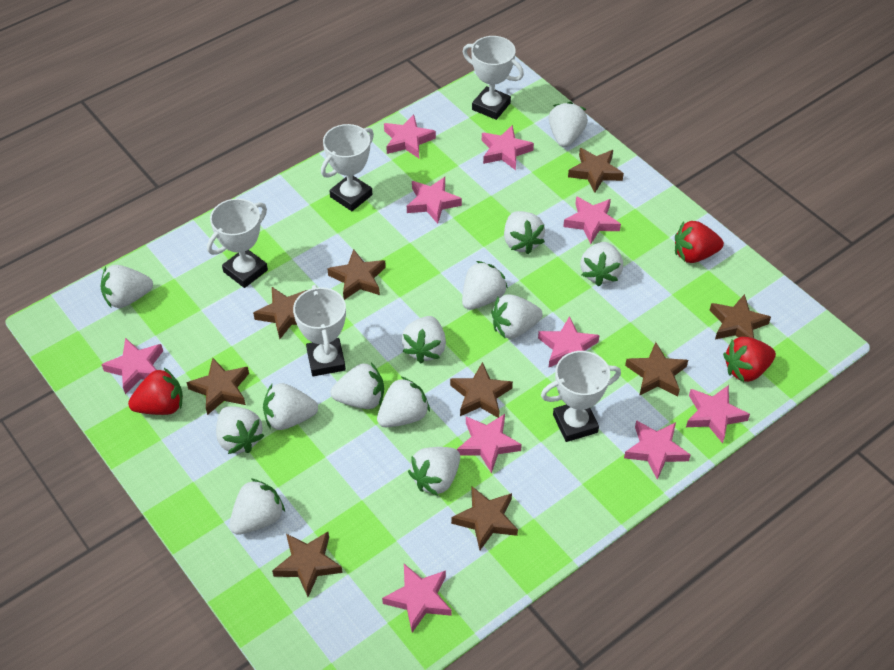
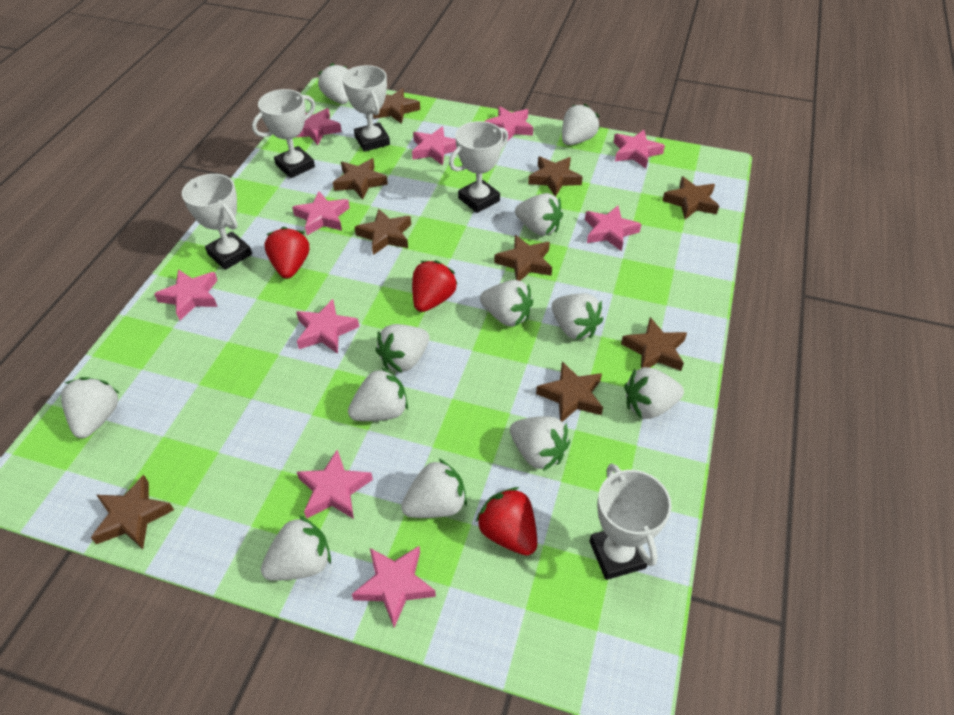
white strawberry: [101,265,153,308] [216,406,264,454] [229,478,285,535] [263,383,318,430] [331,363,384,409] [377,377,430,427] [401,316,446,363] [408,447,460,496] [462,261,508,310] [491,294,543,339] [504,211,545,254] [549,102,588,147] [580,242,623,286] = 13 -> [61,377,119,438] [261,515,331,581] [318,63,349,104] [348,367,408,421] [375,324,429,373] [401,458,467,518] [480,280,533,326] [510,416,570,471] [515,193,563,236] [552,293,603,340] [562,104,599,145] [624,367,684,419] = 12

